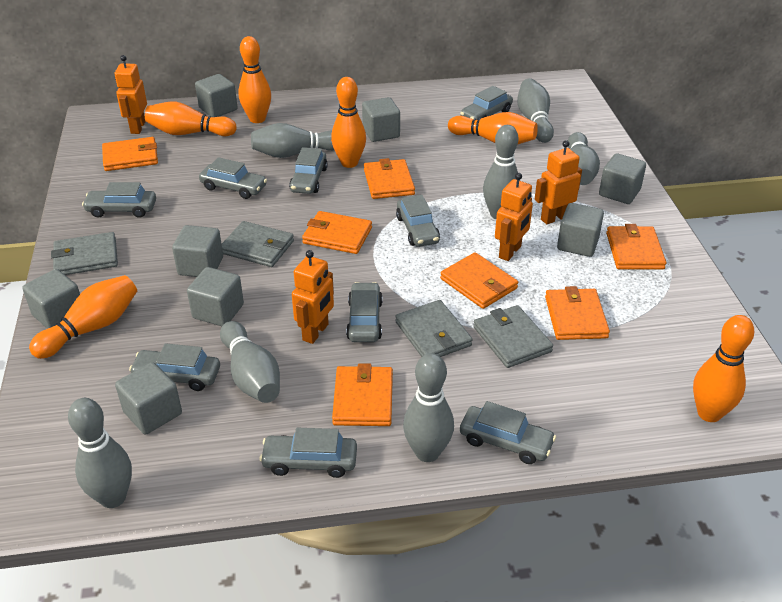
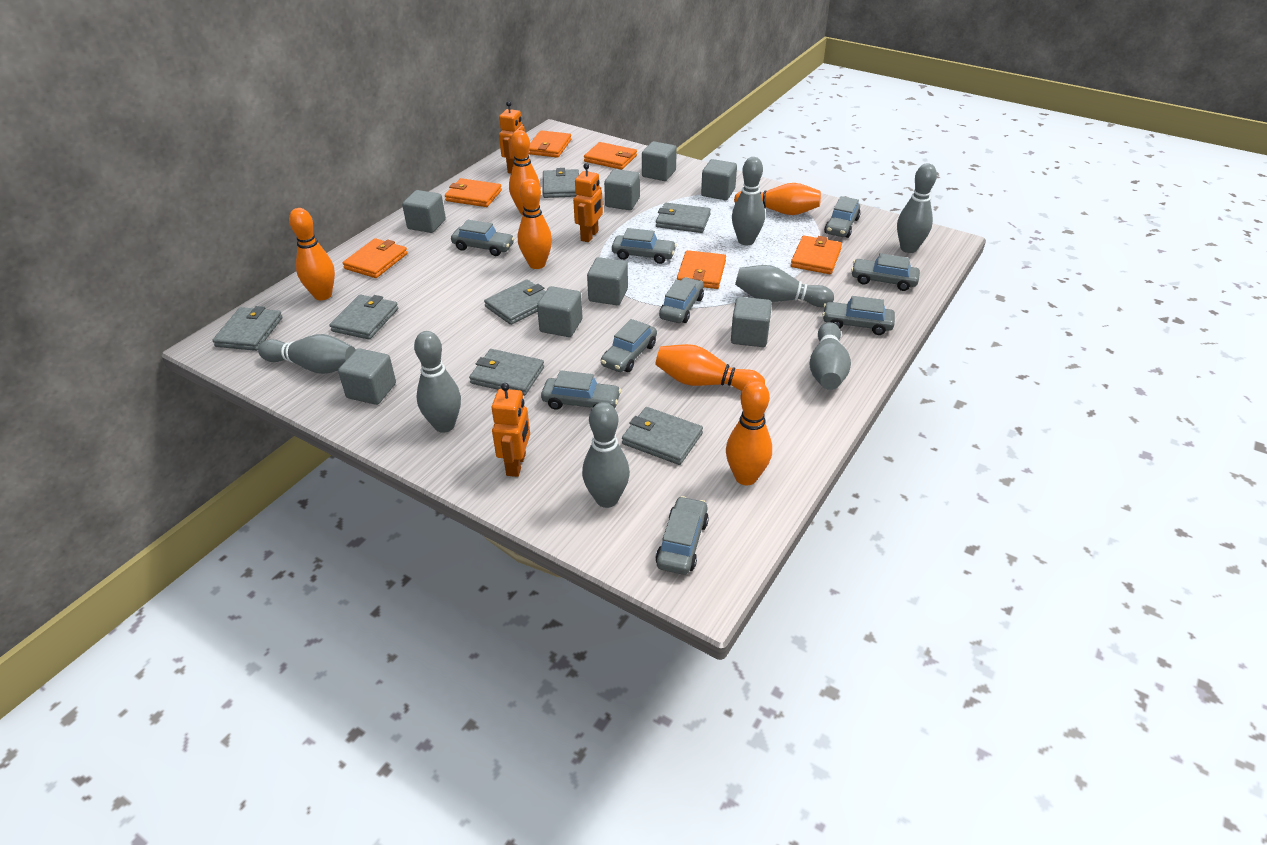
grey wallet: [51,232,118,275] [222,221,294,267] [395,300,472,357] [473,305,553,368] = 4 -> [212,306,283,351] [330,294,398,340] [469,349,544,396] [484,279,546,325] [543,168,579,198] [622,407,703,465] [656,203,711,233] = 7
orange robot: [115,55,147,134] [292,250,334,344] [495,173,533,261] [535,140,582,224] = 4 -> [492,383,530,477] [499,101,525,174] [573,163,603,242] = 3
orange wallet: [102,137,158,171] [302,211,372,254] [332,363,393,426] [364,158,415,199] [440,252,518,309] [545,286,610,340] [606,224,666,269] = 7 -> [343,238,408,278] [445,178,502,207] [529,130,571,158] [584,142,637,170] [677,250,726,289] [791,236,842,274] = 6

